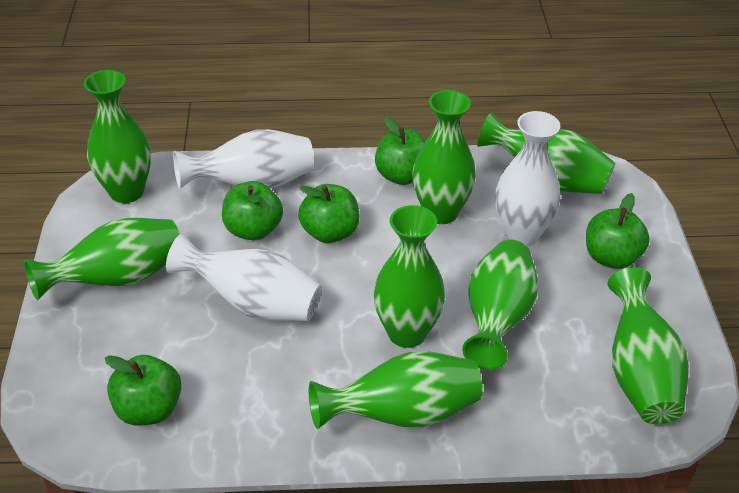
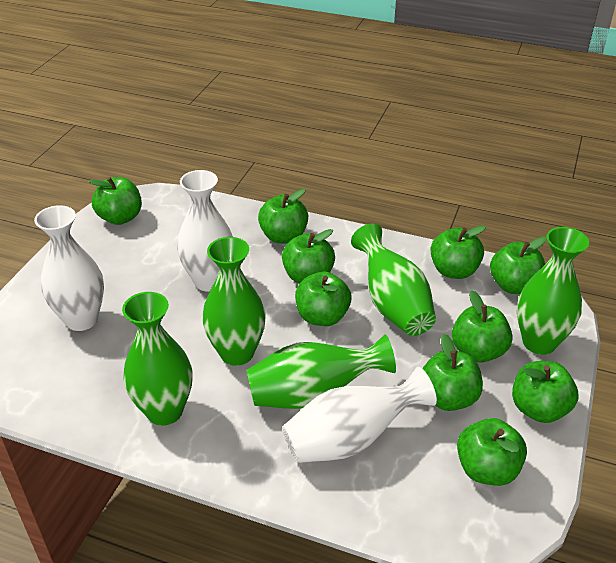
green apple: [105,355,182,426] [222,181,283,240] [298,184,360,243] [375,117,426,185] [586,193,650,269] = 5 -> [89,177,142,225] [258,189,308,244] [282,229,335,283] [295,272,351,326] [422,334,483,411] [430,225,486,279] [452,290,513,362] [457,418,527,486] [490,237,546,294] [512,361,579,423] = 10
green vase: [24,218,180,300] [84,70,151,203] [309,351,483,429] [373,205,445,348] [412,90,476,224] [462,240,538,370] [477,112,615,194] [608,267,689,424] = 8 -> [122,292,192,426] [202,237,266,366] [246,334,396,409] [351,224,436,336] [517,227,589,355] = 5

